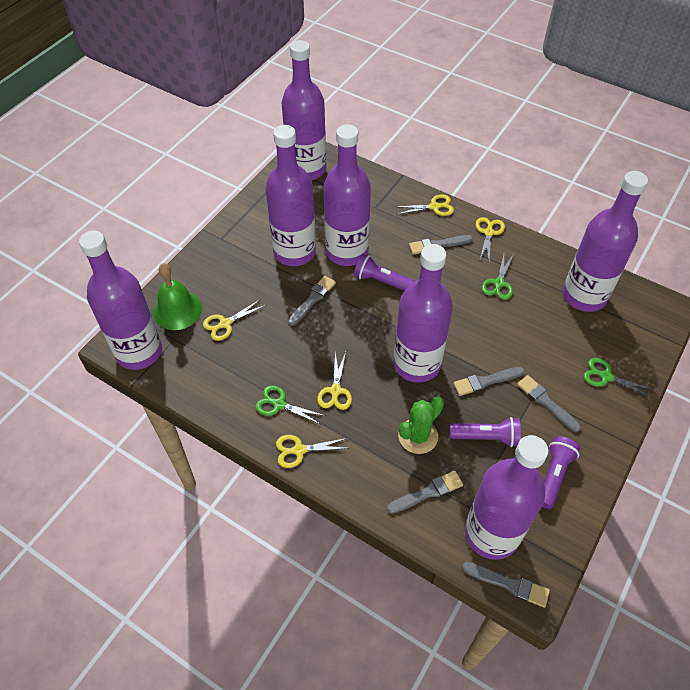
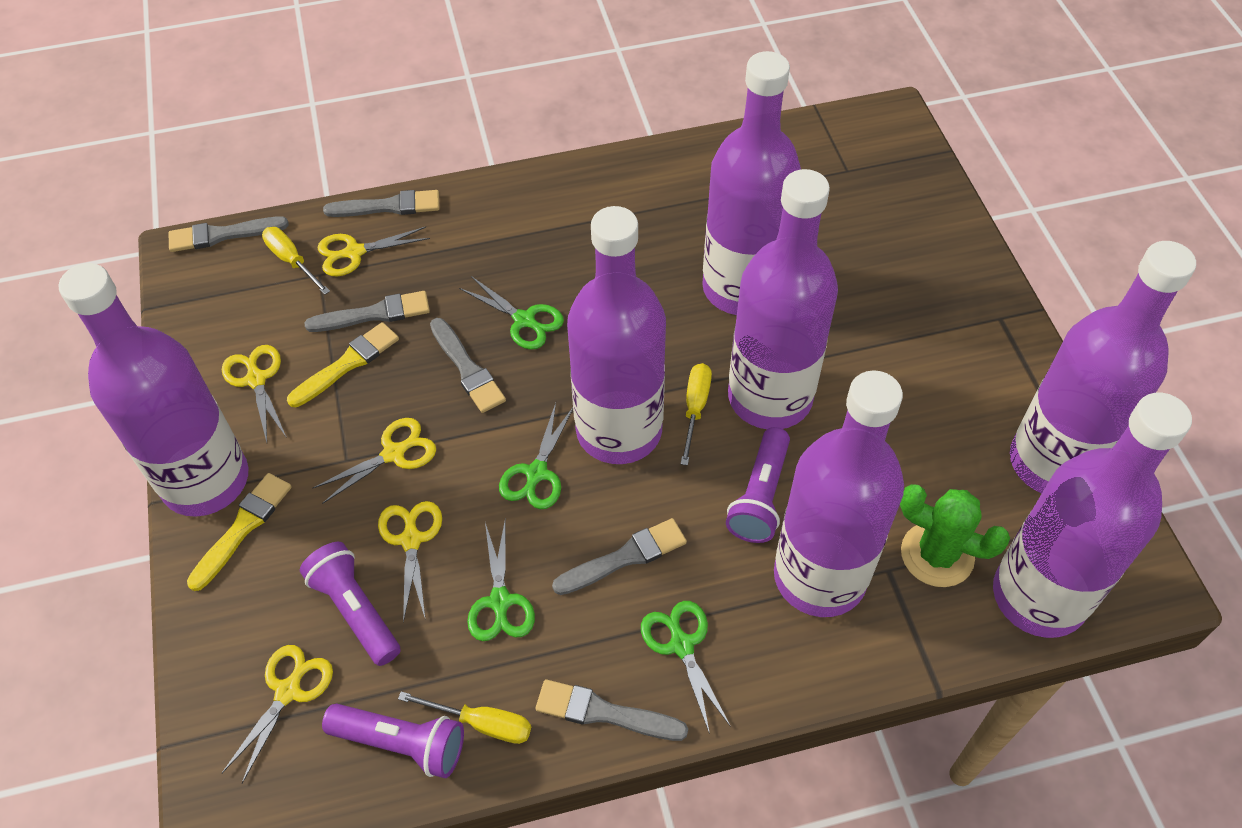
green bell: [153,263,202,330] = 1 -> none = 0
green scissors: [255,385,326,424] [481,254,513,300] [583,358,654,398] = 3 -> [459,276,564,350] [467,522,535,641] [499,403,573,509] [641,601,731,734] = 4
yellow brush: none = 0 -> [187,473,292,591] [287,322,399,407] = 2
yellow screwdriver: none = 0 -> [262,227,330,295] [398,691,531,744] [681,363,712,466] = 3

